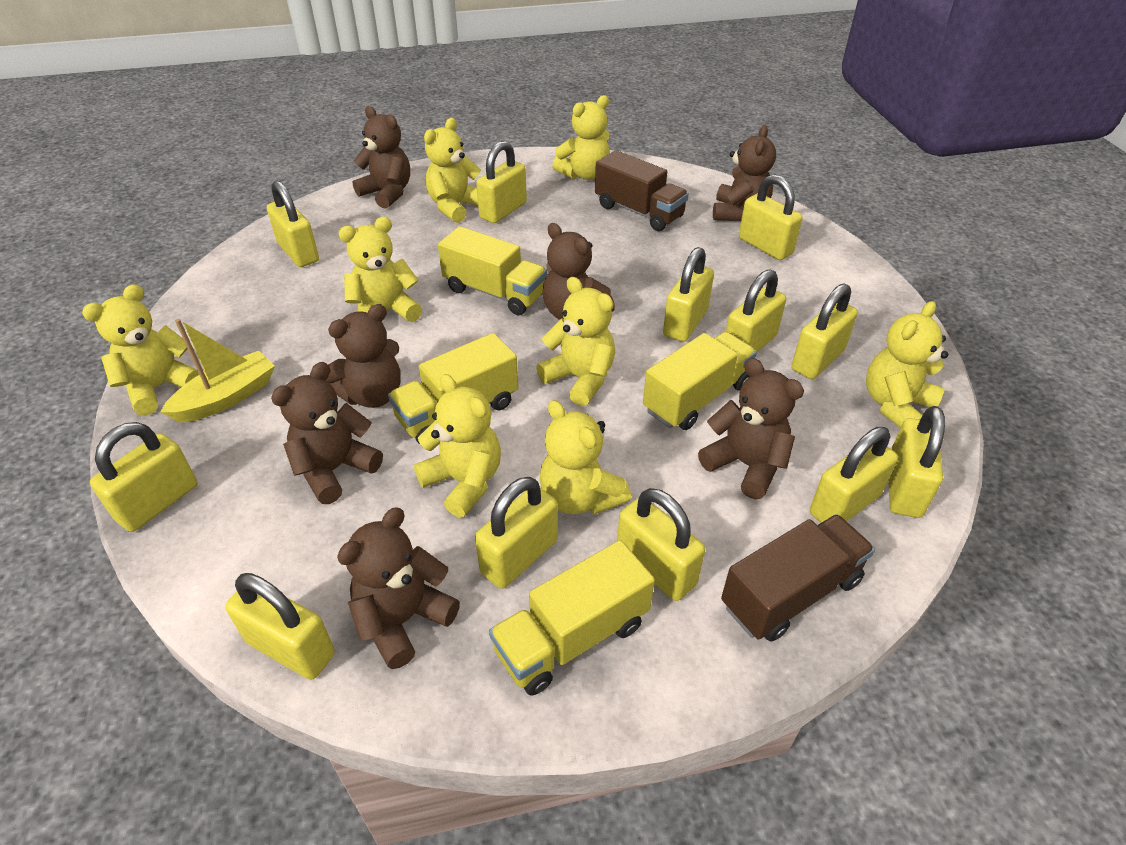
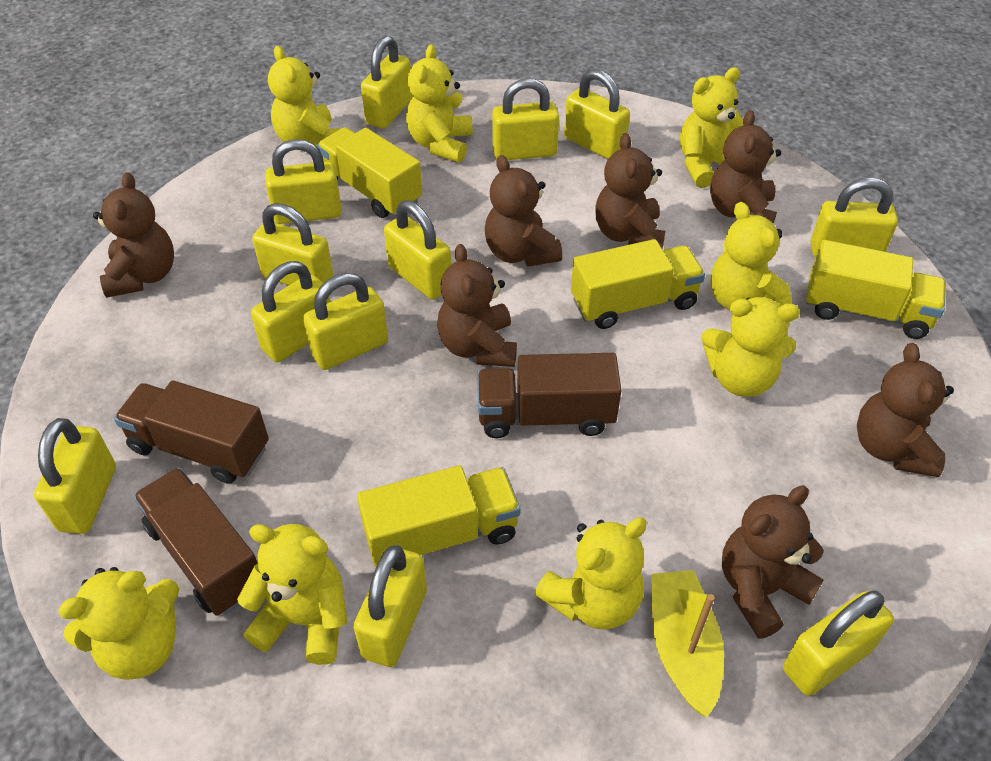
brown truck: [595,150,689,231] [721,514,875,642] = 2 -> [114,380,269,484] [133,467,258,616] [477,353,622,438] = 3

